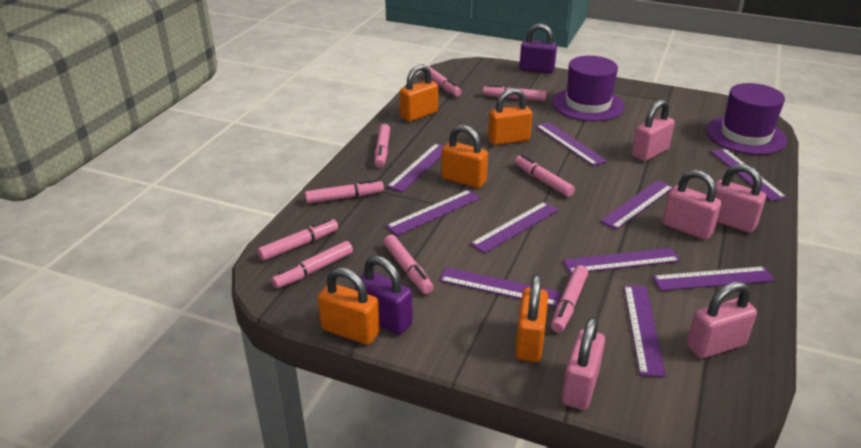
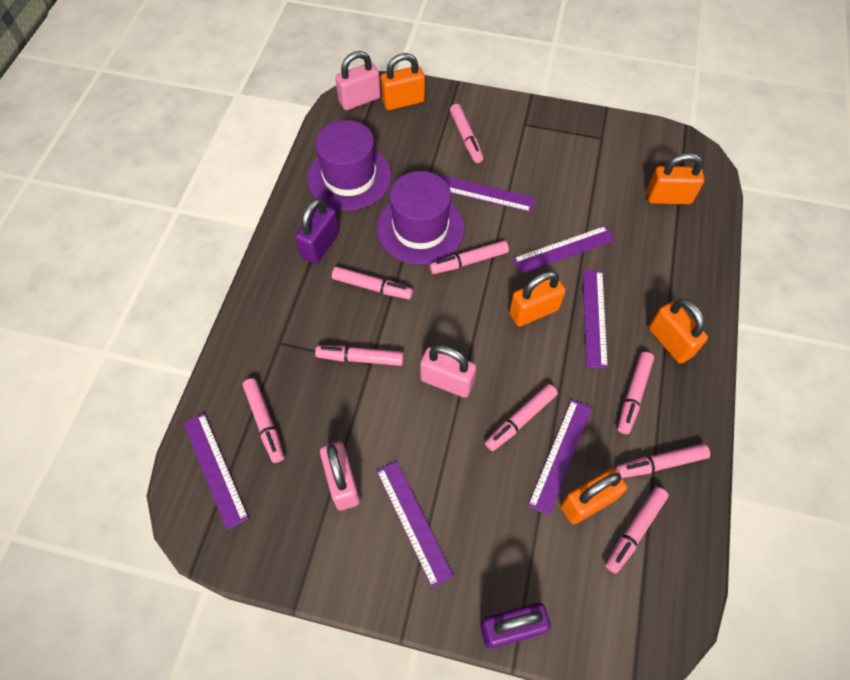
pink padlock: [562,317,605,410] [632,100,675,161] [662,170,722,240] [687,281,757,359] [715,164,766,233] = 5 -> [320,442,360,510] [335,51,381,110] [420,345,476,398] = 3
purple ruler: [386,190,481,236] [387,143,444,192] [439,267,562,307] [470,202,559,254] [536,122,607,166] [563,248,680,274] [600,180,673,230] [624,285,666,377] [652,266,775,291] [711,148,787,202] = 10 -> [183,413,249,530] [376,461,454,588] [438,175,535,212] [513,226,615,274] [528,400,592,516] [583,270,608,368] = 6

